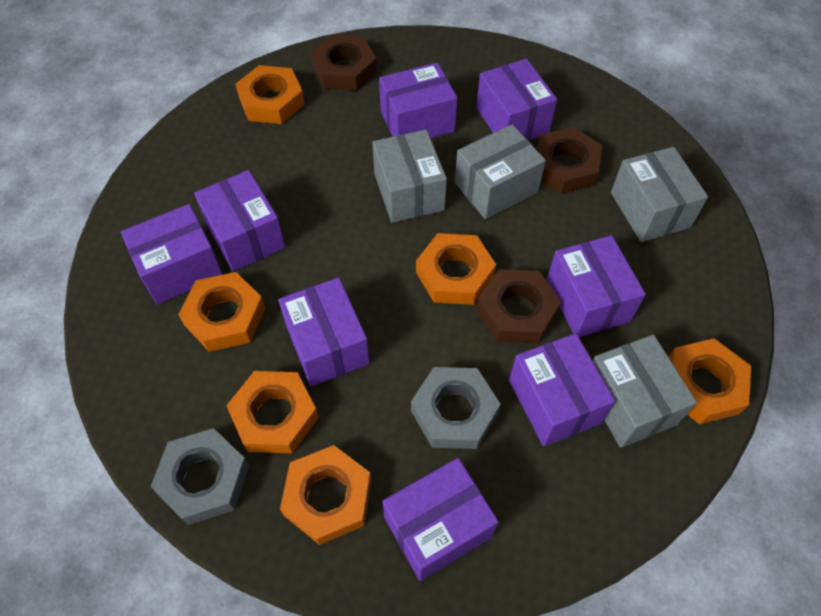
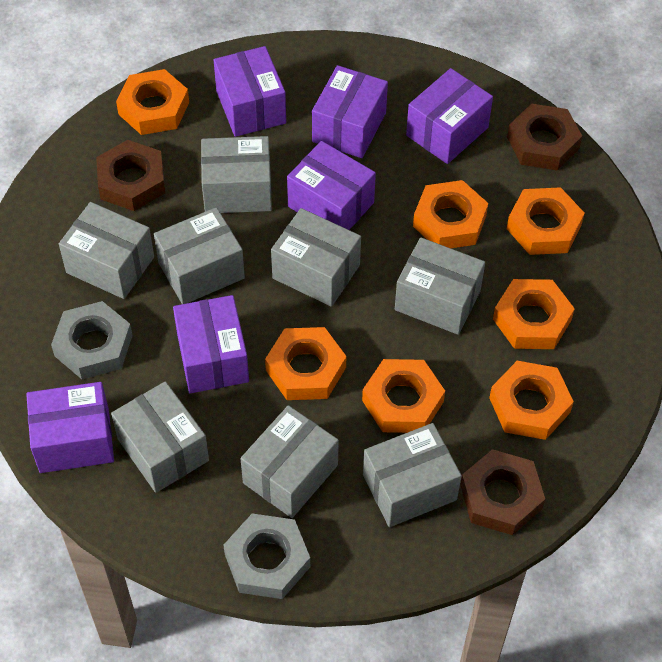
grey box: [372,130,447,223] [455,124,546,219] [593,335,697,448] [611,147,708,242] = 4 -> [59,202,154,299] [111,381,209,493] [154,207,245,304] [201,136,272,213] [240,405,339,518] [271,208,361,307] [363,423,462,527] [395,237,485,335] = 8
orange nut: [178,272,265,352] [226,371,319,454] [235,65,305,124] [280,445,371,545] [416,233,496,305] [669,338,751,425] = 6 -> [116,69,189,135] [265,327,347,400] [362,359,445,433] [413,180,488,248] [489,361,574,440] [493,279,575,349] [507,187,585,255] = 7
purple box: [121,204,223,305] [194,170,285,271] [278,277,370,386] [379,62,458,138] [382,458,499,581] [476,59,557,140] [509,333,615,447] [547,235,646,337] = 8 -> [26,382,114,473] [173,295,249,393] [214,46,286,137] [287,141,376,230] [312,65,388,158] [406,68,493,164] = 6

